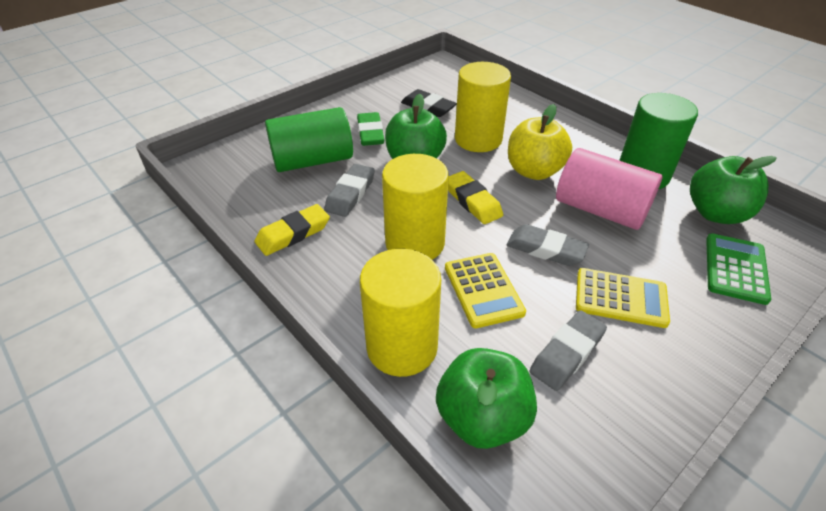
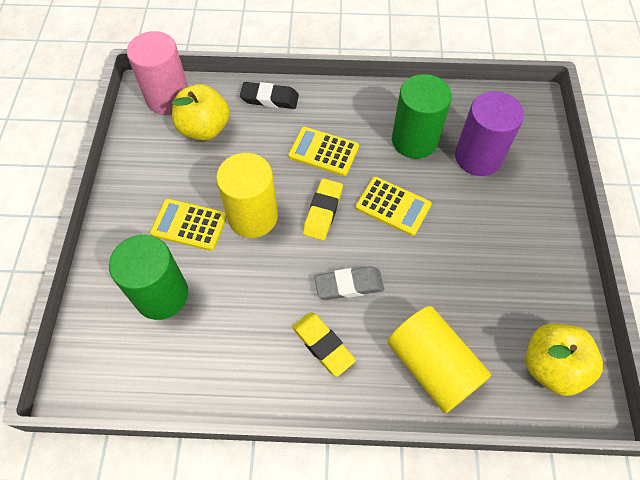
green apple: [385,94,447,159] [436,348,537,449] [690,156,777,224] = 3 -> none = 0
green calculator: [706,234,771,305] = 1 -> none = 0
green eraser: [357,112,384,146] = 1 -> none = 0
grey eraser: [324,164,375,217] [506,224,589,266] [530,310,607,391] = 3 -> [314,266,384,300] = 1
purple cylinder: none = 0 -> [455,91,524,176] = 1
yellow apple: [508,104,572,180] = 1 -> [172,84,230,141] [526,323,603,396] = 2
yellow calculator: [445,253,526,329] [576,268,670,328] = 2 -> [150,199,227,251] [288,127,359,176] [355,177,432,236] = 3
yellow cylinder: [360,249,441,377] [382,154,449,260] [455,62,511,152] = 3 -> [216,153,278,238] [387,306,491,413] = 2

